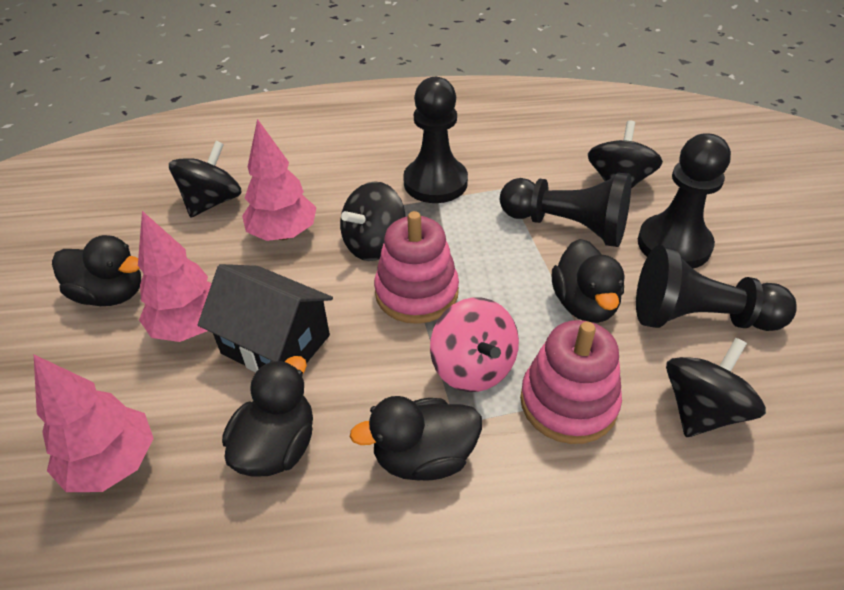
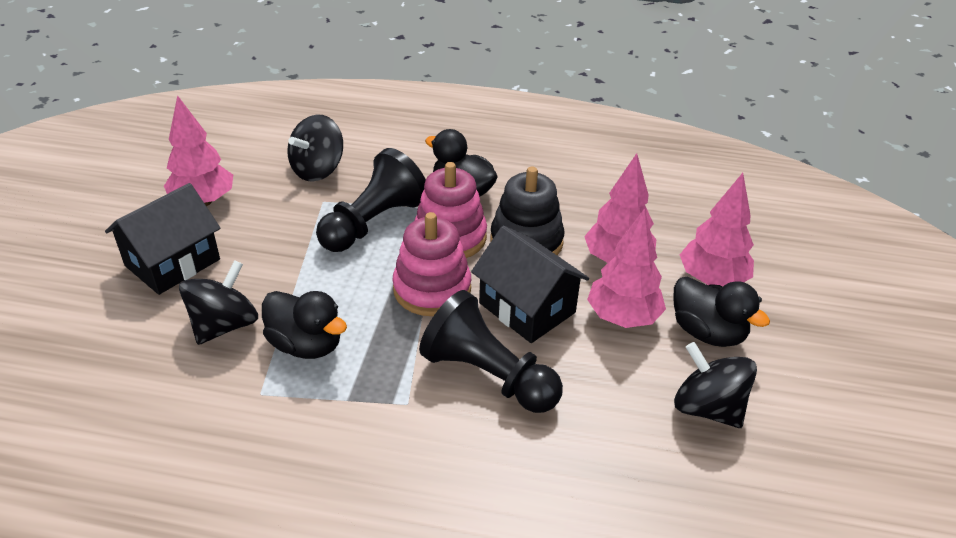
black duck: [52,235,141,306] [222,356,313,477] [350,396,482,480] [552,239,625,323] = 4 -> [262,291,347,359] [425,129,498,197] [673,277,770,347] = 3
black house: [198,264,333,372] = 1 -> [105,183,220,295] [471,226,589,343] = 2
black pawn: [403,77,468,203] [500,173,631,247] [636,245,797,331] [638,133,731,269] = 4 -> [316,148,426,252] [419,290,563,413] = 2
black spinning top: [169,141,242,217] [340,181,405,261] [588,121,663,189] [666,338,766,437] = 4 -> [179,260,258,345] [287,115,343,182] [674,342,757,428] = 3
black stacking toy: none = 0 -> [490,166,565,255] = 1
pink spinning top: [430,297,519,392] = 1 -> none = 0
pink tree: [34,355,154,492] [138,211,212,342] [242,119,317,241] = 3 -> [164,95,233,206] [584,153,656,263] [587,208,666,328] [680,173,754,286] = 4

